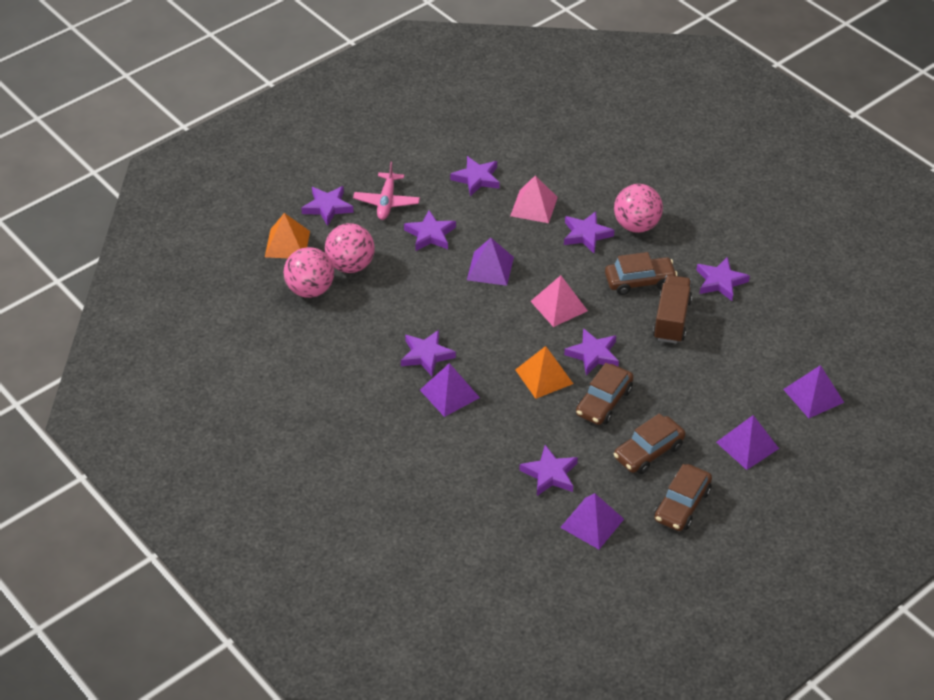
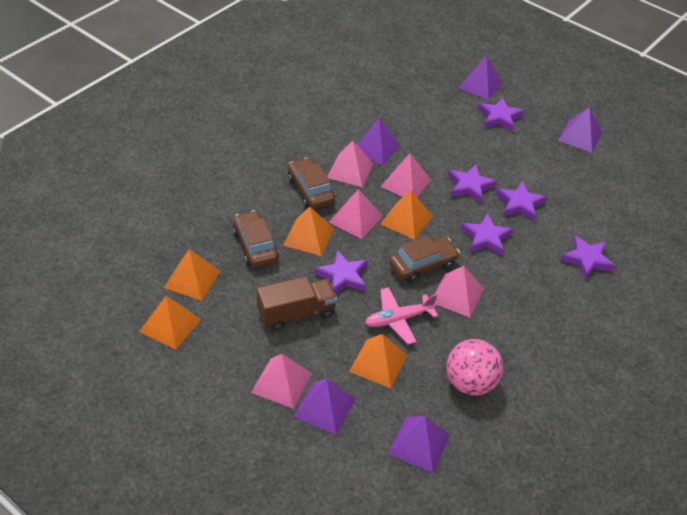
brown car: [576,363,634,425] [605,252,678,295] [614,413,685,474] [654,464,712,531] = 4 -> [233,210,279,267] [288,158,335,209] [389,236,460,283] = 3
orange pyramid: [265,213,310,258] [515,346,573,399] = 2 -> [139,296,201,350] [164,249,221,301] [283,207,334,256] [349,334,408,388] [380,190,433,240] = 5
pink ball: [284,247,334,298] [325,223,375,273] [614,184,663,233] = 3 -> [446,339,503,396] = 1
pink pyramid: [510,176,558,223] [530,275,588,327] = 2 -> [251,354,312,409] [327,140,374,187] [329,189,383,239] [380,153,431,197] [435,266,484,317] = 5
purple star: [301,186,354,226] [401,330,456,376] [404,210,456,251] [450,156,500,196] [520,445,578,496] [564,211,614,253] [564,328,619,375] [697,257,750,301] = 8 -> [315,250,368,294] [448,165,497,203] [460,213,513,256] [478,97,524,132] [496,181,547,221] [560,235,615,280] = 6

